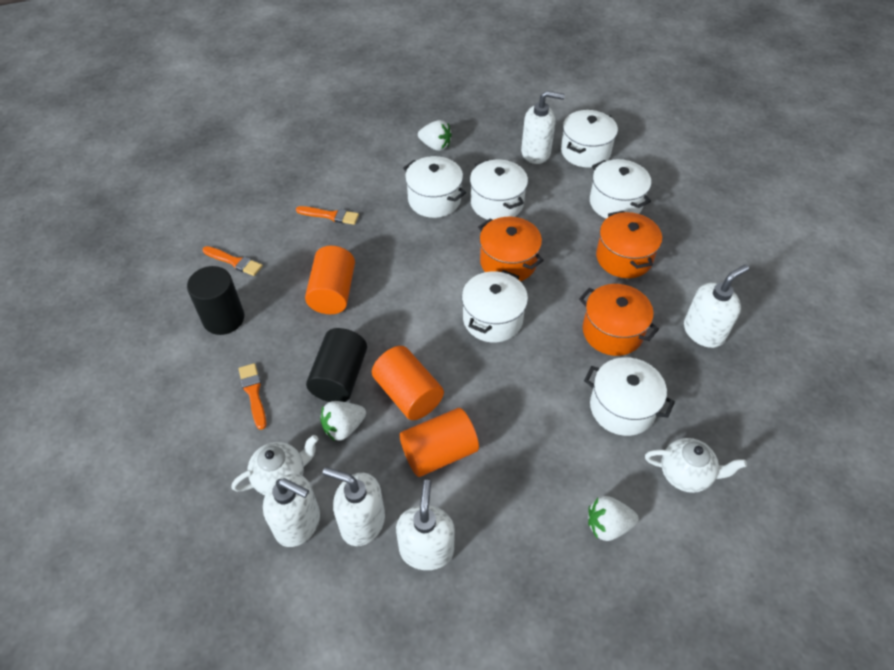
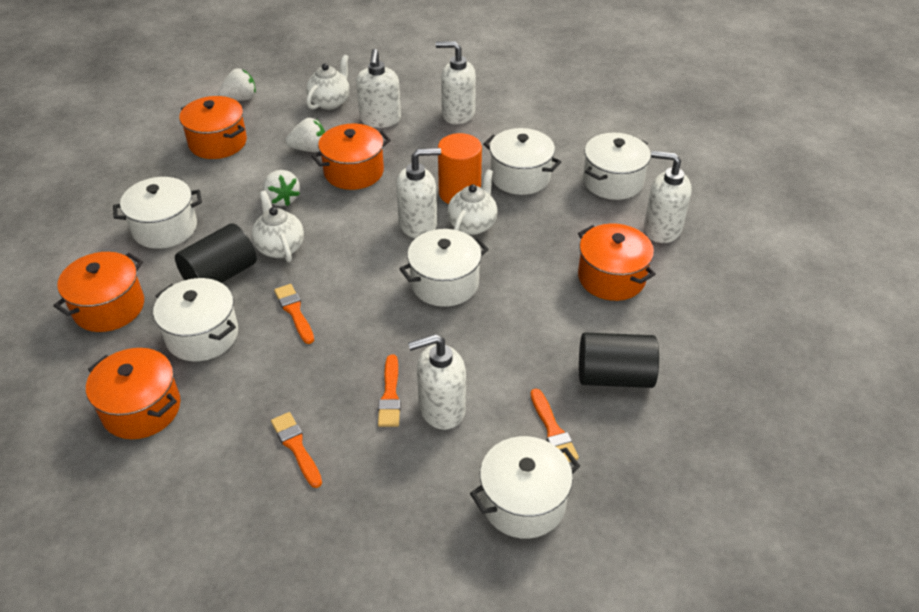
orange brush: [203,246,263,276] [239,363,266,430] [296,206,359,225] = 3 -> [271,412,322,488] [274,284,314,344] [378,354,401,427] [531,389,579,462] = 4
orange cylinder: [305,246,355,314] [372,346,444,420] [400,408,479,477] = 3 -> [438,133,482,204] = 1
orange pot: [478,217,544,281] [579,284,659,356] [596,211,662,278] = 3 -> [53,252,144,332] [86,348,181,439] [179,96,247,159] [311,124,391,190] [578,223,656,301] = 5
white teapot: [231,435,318,495] [645,438,747,493] = 2 -> [252,191,304,262] [306,54,349,110] [447,169,498,235] = 3

